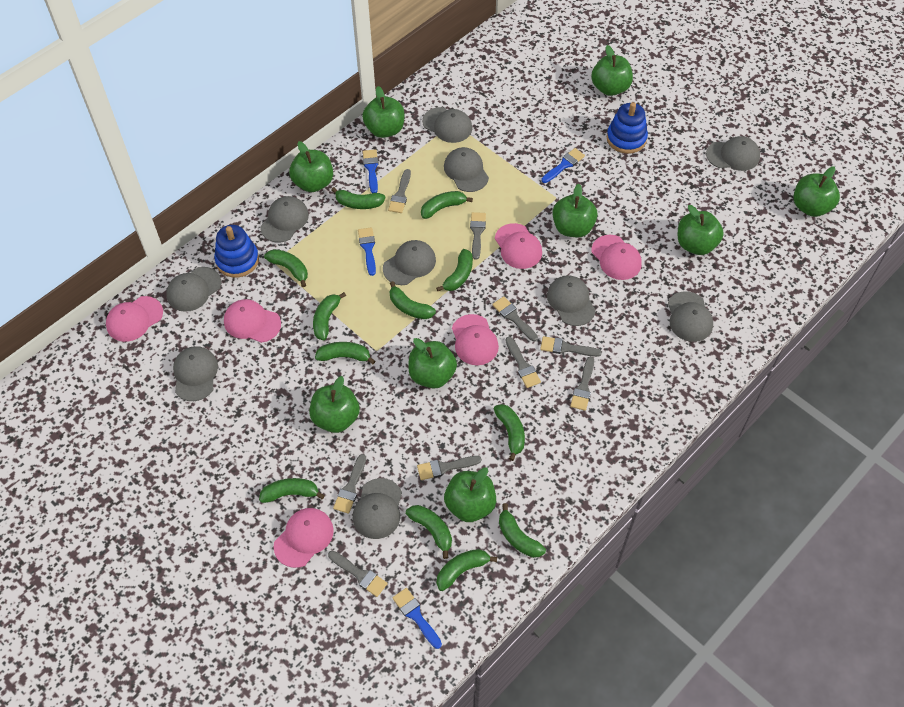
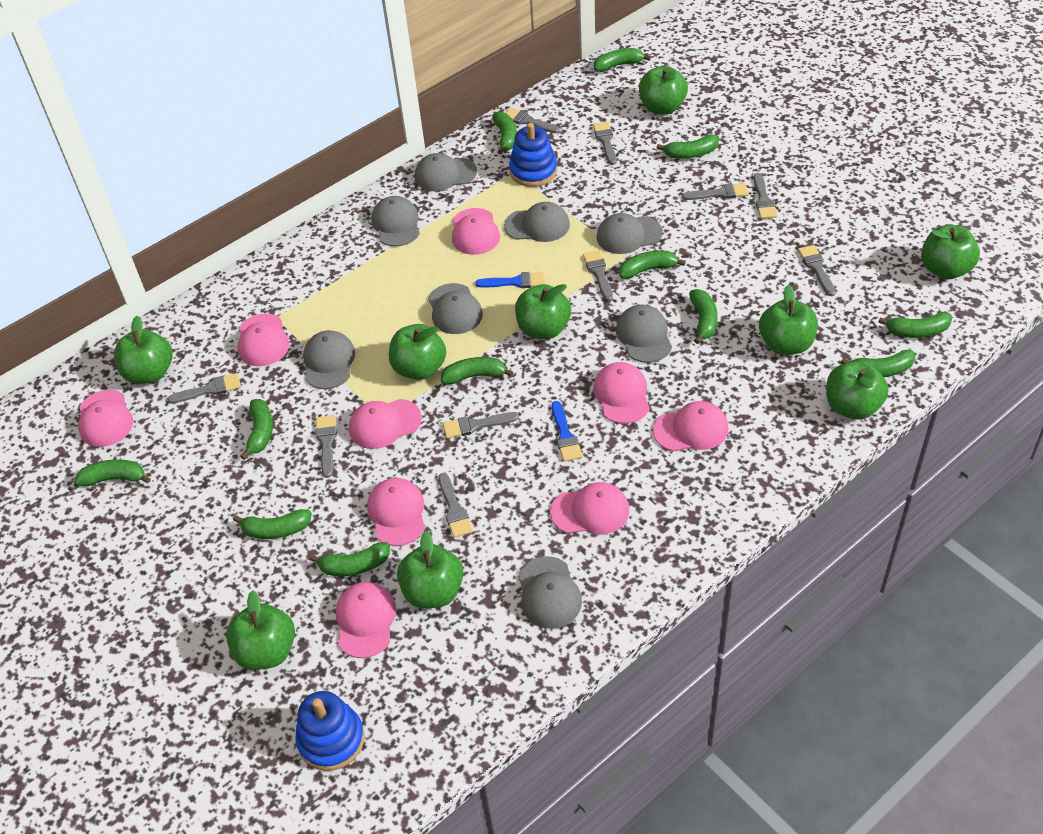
blue brush: [358,227,376,276] [363,149,378,193] [392,588,442,649] [542,148,585,183] = 4 -> [475,272,545,288] [552,401,583,462] = 2
grey brush: [328,551,388,597] [333,454,366,514] [388,169,411,213] [417,456,482,480] [470,212,486,260] [492,296,538,341] [505,337,541,388] [540,336,602,357] [570,357,594,411] = 9 -> [167,373,241,404] [316,415,337,478] [439,473,473,538] [443,412,519,438] [506,108,560,133] [583,250,613,301] [593,122,617,165] [682,183,749,200] [754,173,778,219] [798,245,836,296] = 10
grey cap: [166,267,221,312] [173,346,218,401] [260,196,309,243] [353,478,402,539] [383,240,436,285] [422,107,472,143] [444,147,489,192] [547,276,596,326] [668,291,713,342] [706,136,760,171] = 10 -> [303,330,355,389] [371,196,420,246] [415,153,477,191] [428,283,483,334] [504,202,570,242] [518,556,582,629] [596,213,663,254] [616,305,672,363] = 8
pink cap: [106,296,163,342] [224,299,281,343] [273,508,334,568] [452,314,499,365] [495,223,542,269] [592,235,642,280] = 6 -> [78,390,133,447] [238,313,289,366] [336,582,396,658] [349,399,422,449] [367,478,425,546] [452,208,500,255] [550,482,629,535] [593,362,650,424] [653,401,729,451] = 9

